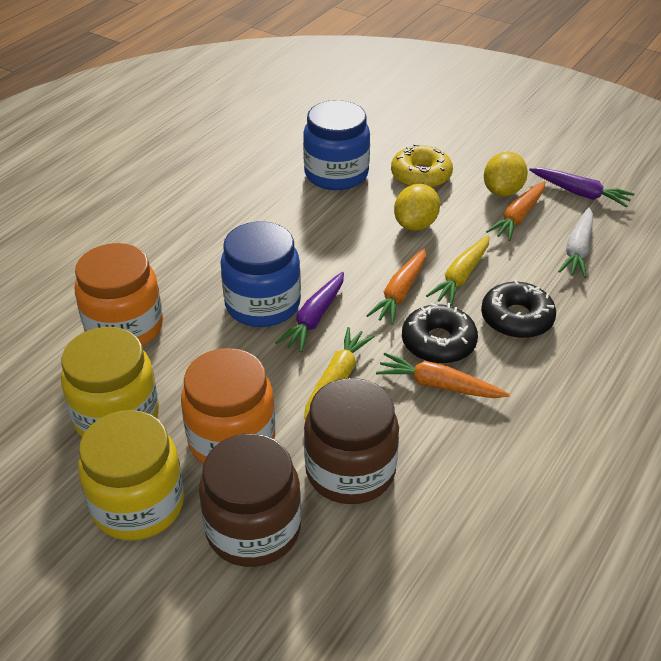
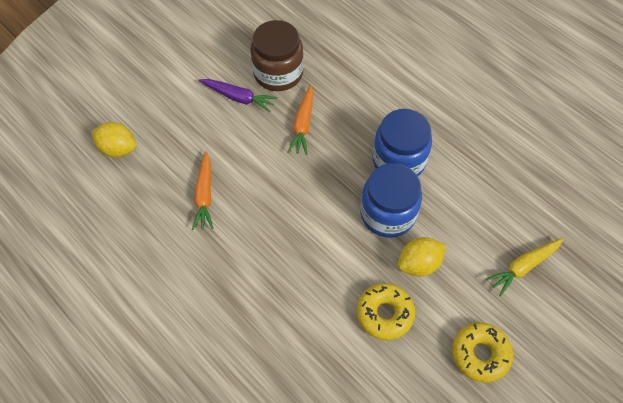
black donut: [402,303,478,364] [481,280,556,338] = 2 -> none = 0
brown jar: [199,433,301,567] [304,378,399,504] = 2 -> [250,20,304,91] = 1
orange carrot: [366,248,426,325] [376,353,510,398] [486,181,545,241] = 3 -> [192,151,214,230] [287,85,313,155] = 2
orange jar: [75,243,163,346] [181,348,275,464] = 2 -> none = 0
purple carrot: [275,272,344,352] [529,168,635,207] = 2 -> [199,79,277,112] = 1
white carrot: [558,207,593,278] = 1 -> none = 0
yellow carrot: [304,327,375,420] [426,235,489,306] = 2 -> [486,238,563,296] = 1
yellow donut: [391,144,453,188] = 1 -> [357,283,415,340] [452,322,513,383] = 2
yellow jar: [61,327,159,437] [78,410,184,541] = 2 -> none = 0

